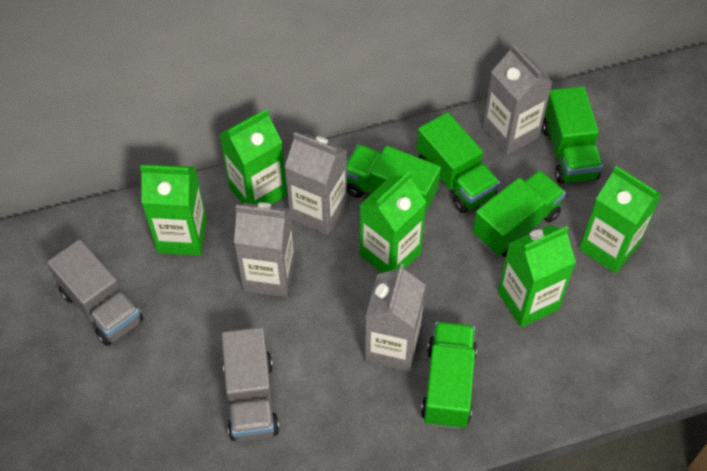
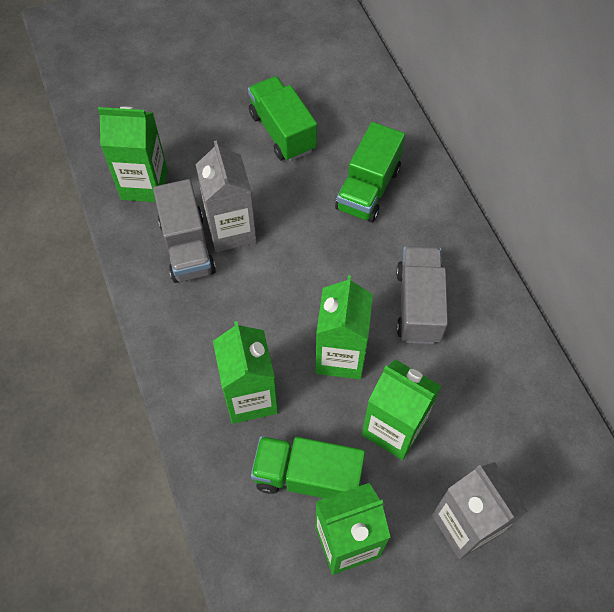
green truck: [347,144,441,214] [416,112,500,213] [421,322,477,429] [473,170,566,257] [542,86,603,184] = 5 -> [248,76,317,161] [251,436,365,498] [335,122,405,222] = 3
grey carton: [234,202,295,297] [285,132,347,235] [365,264,426,372] [483,44,553,155] = 4 -> [195,140,257,252] [432,462,528,559] = 2

